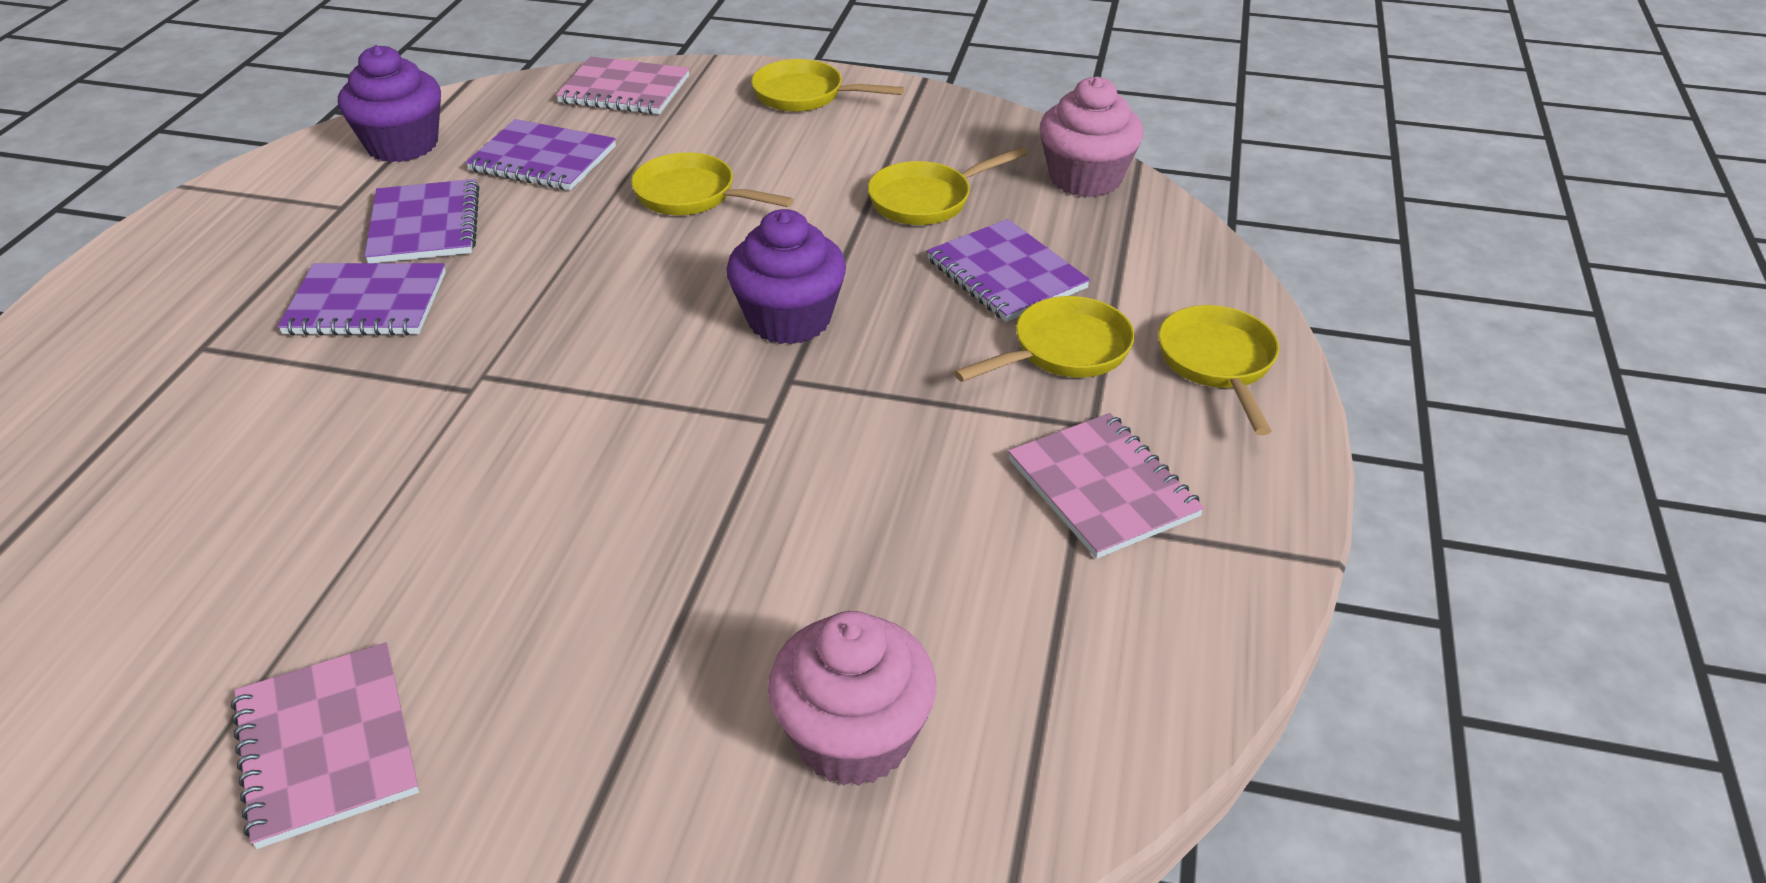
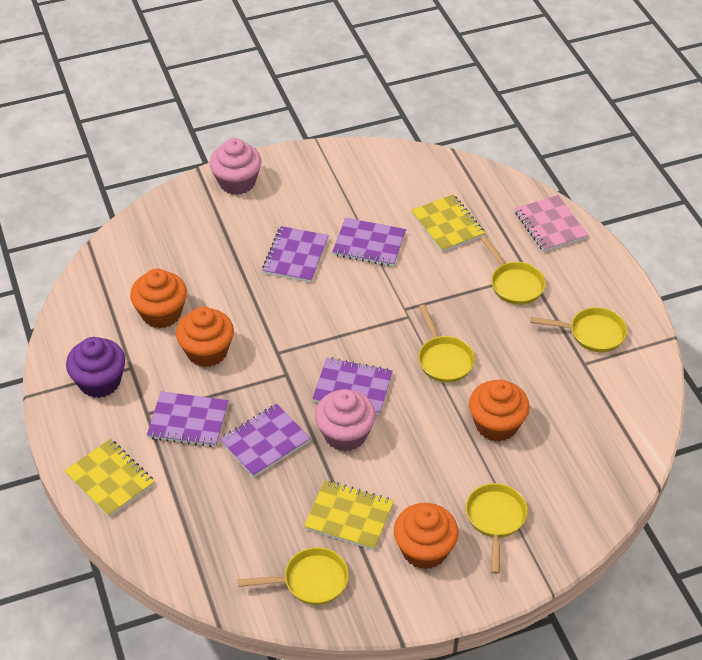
orange cupcake: none = 0 -> [130,269,187,328] [176,307,234,367] [394,503,459,569] [469,380,530,442] = 4
pink notebook: [231,642,419,849] [556,56,689,114] [1008,413,1205,559] = 3 -> [515,195,588,252] = 1
purple cupcake: [338,45,441,162] [726,209,846,344] = 2 -> [66,337,125,398] = 1
purple notebook: [278,263,446,336] [364,179,479,263] [465,119,616,190] [927,219,1090,322] = 4 -> [147,391,229,447] [220,404,311,478] [262,226,329,283] [312,357,393,415] [332,218,406,267] = 5
yellow notebook: none = 0 -> [64,439,155,517] [304,480,394,550] [411,194,485,252] = 3

